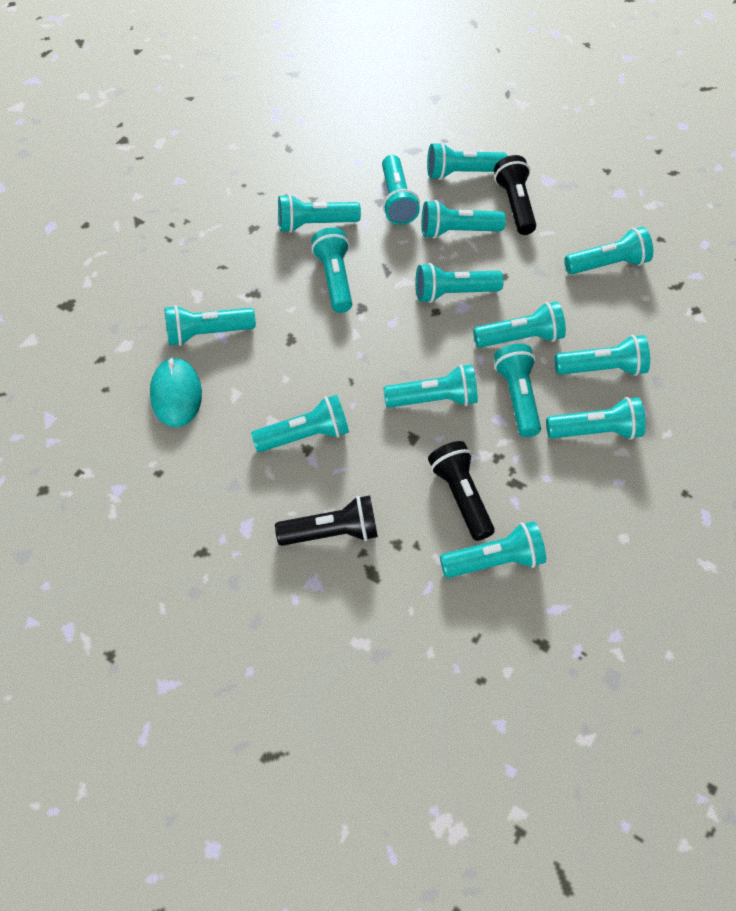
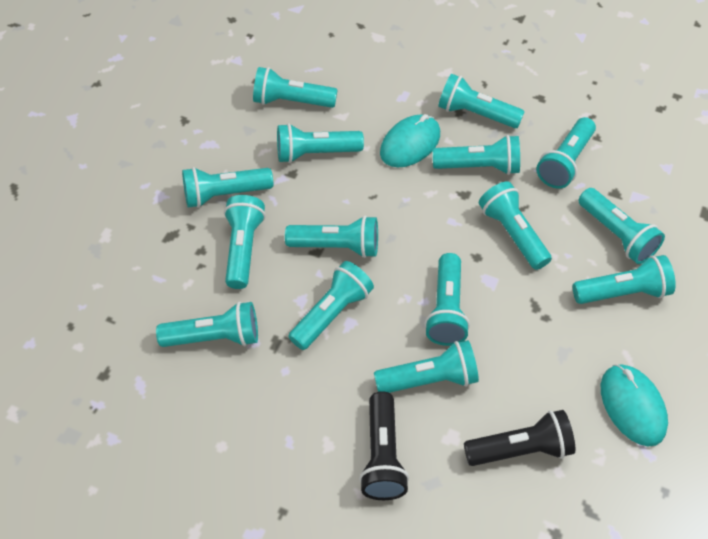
black flashlight: [275,495,378,546] [428,441,495,541] [494,155,536,235] = 3 -> [359,391,409,500] [464,410,575,466] = 2
turquoise mouse: [150,357,202,427] = 1 -> [380,114,440,168] [601,364,668,446] = 2

